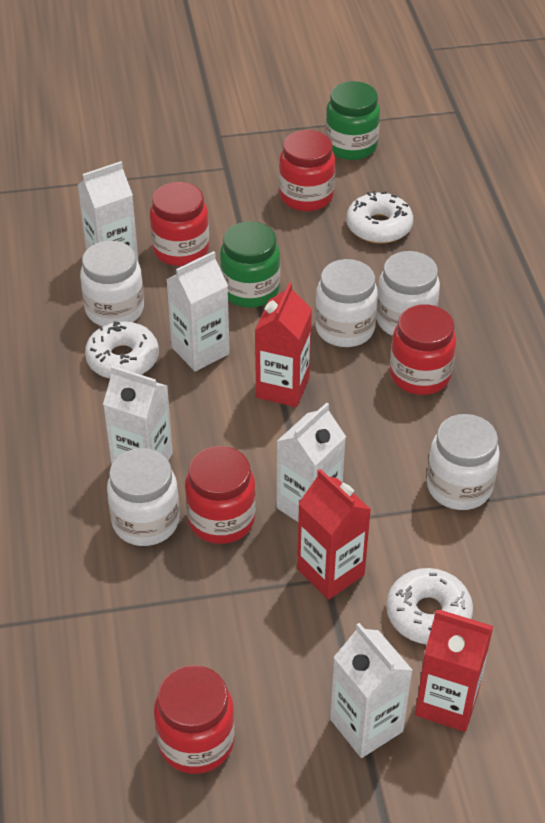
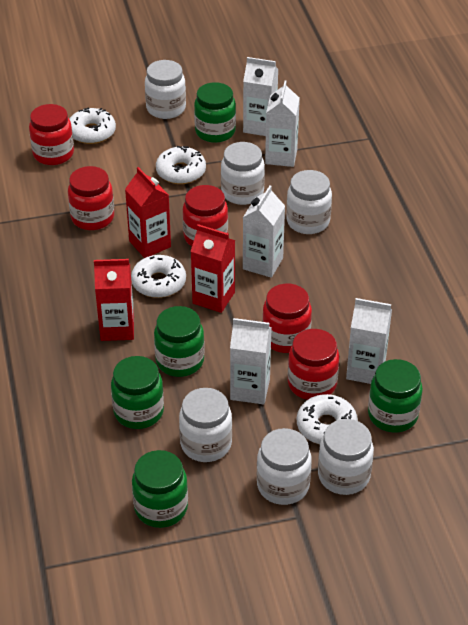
green jar: [220,221,280,308] [325,81,380,160] = 2 -> [111,356,164,429] [132,450,188,528] [154,306,205,377] [194,82,236,143] [368,359,423,432] = 5
white donut: [85,321,159,379] [347,191,413,244] [386,568,473,644] = 3 -> [70,107,116,144] [131,255,186,298] [156,146,206,184] [297,394,358,445] = 4
white jar: [80,241,144,326] [107,448,179,546] [315,259,378,347] [377,251,440,336] [427,414,500,510] = 5 -> [145,60,186,119] [179,388,232,462] [221,142,265,205] [257,428,312,505] [286,170,332,234] [318,419,374,495] = 6

